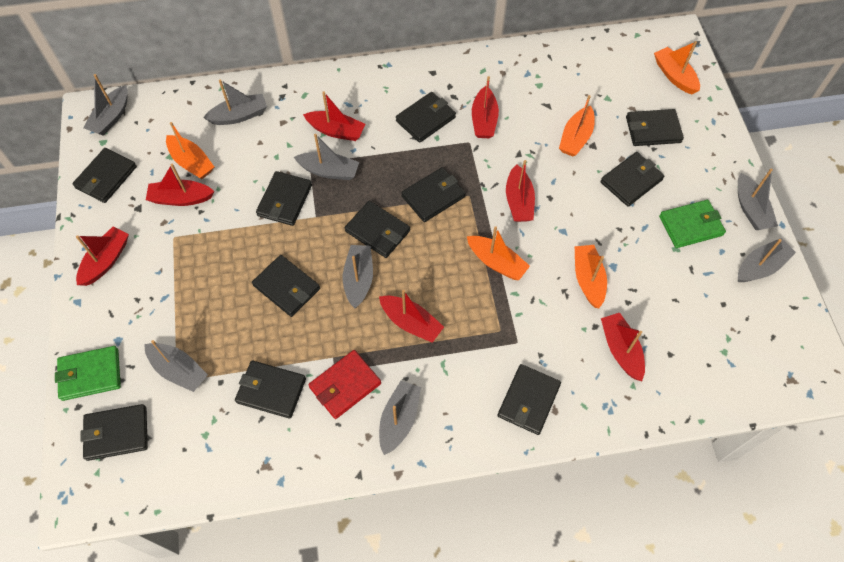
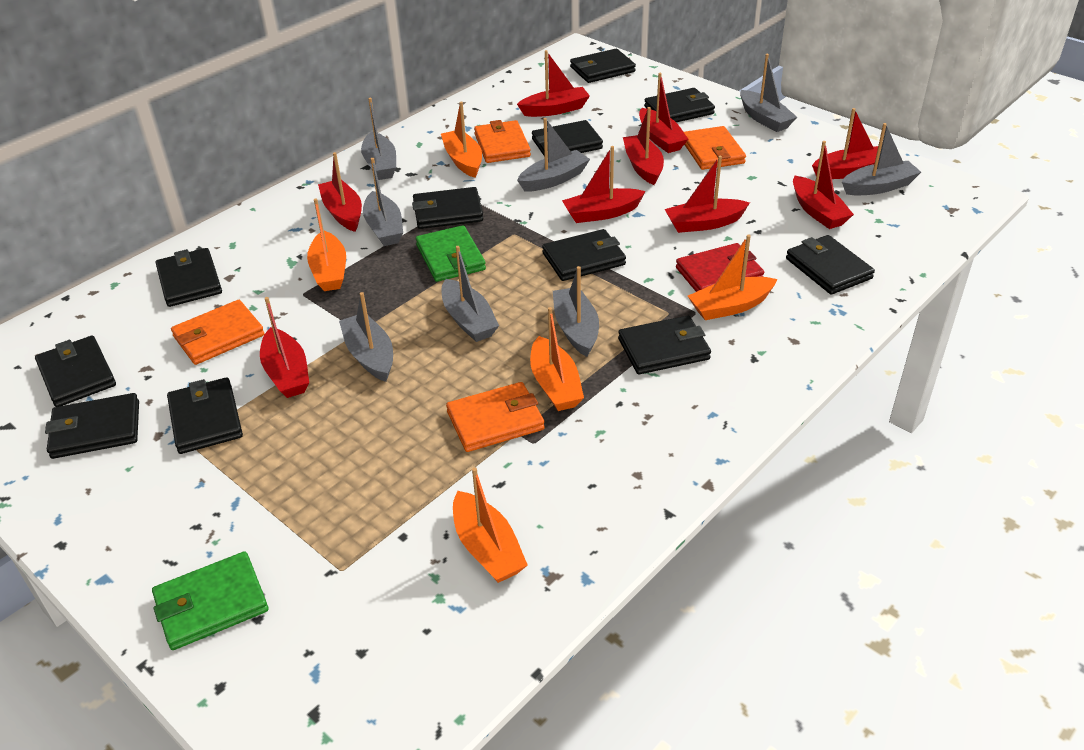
orange wallet: none = 0 -> [171,300,265,365] [446,382,545,452] [474,120,531,163] [684,126,746,170] = 4
red boat: [76,227,129,286] [146,164,214,206] [303,91,365,141] [379,290,444,343] [472,76,499,138] [506,160,535,222] [601,313,645,381] = 7 -> [260,297,309,398] [318,152,362,232] [517,50,590,117] [562,146,646,223] [623,107,664,185] [639,73,688,153] [665,156,750,233] [793,141,854,229] [812,108,878,179] = 9

